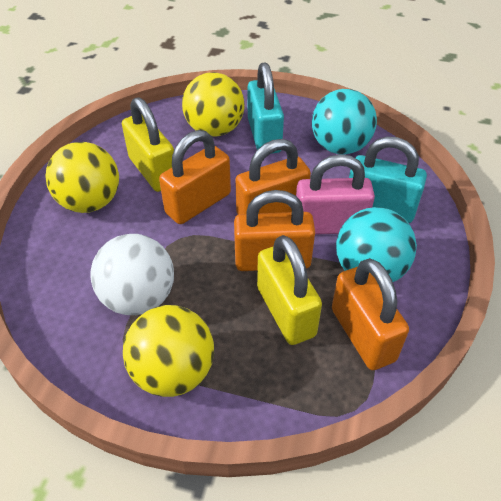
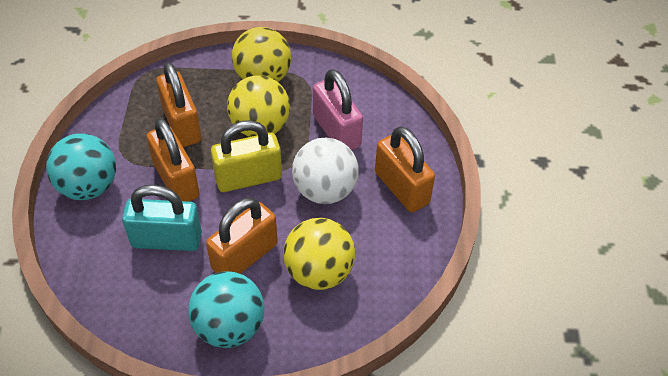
turquoise padlock: [248,62,284,154] [349,137,427,223] = 2 -> [122,185,202,251] = 1
yellow padlock: [122,97,174,192] [257,235,322,345] = 2 -> [211,120,282,192] = 1

